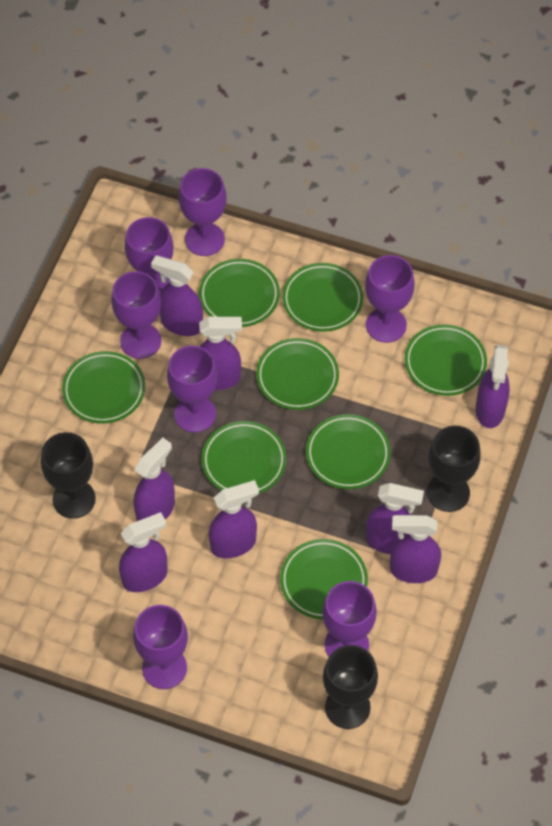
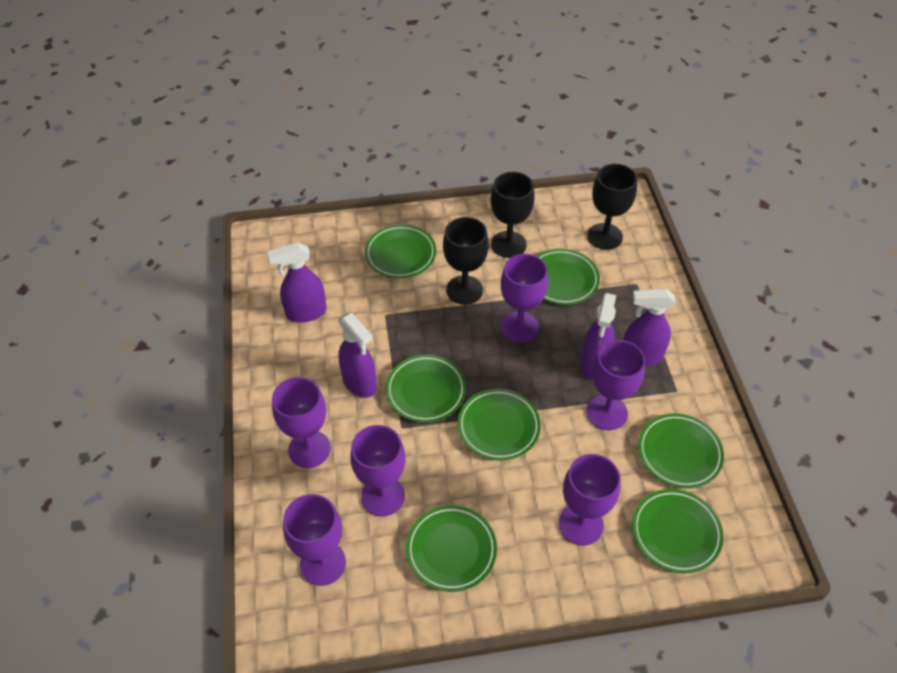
green plate: [62,351,145,424] [199,259,280,327] [202,421,286,494] [256,338,339,410] [280,539,368,619] [282,263,363,332] [306,414,391,489] [404,324,487,396] = 8 -> [365,225,436,278] [385,355,466,423] [406,505,497,592] [458,389,541,461] [537,249,600,305] [632,489,723,573] [638,413,724,488] = 7
purple goblet: [111,271,161,359] [125,217,174,292] [133,605,188,689] [167,346,218,433] [179,168,226,256] [322,581,377,657] [365,255,415,343] = 7 -> [272,377,331,468] [283,494,346,586] [350,425,406,516] [501,254,548,342] [559,454,620,546] [587,340,645,430] = 6
purple spray bottle: [119,512,168,592] [134,438,175,521] [151,255,203,336] [199,317,242,390] [209,480,259,558] [366,483,424,554] [390,515,441,583] [476,345,510,428] = 8 -> [268,242,327,322] [338,313,377,398] [580,293,616,380] [623,288,676,366] = 4

